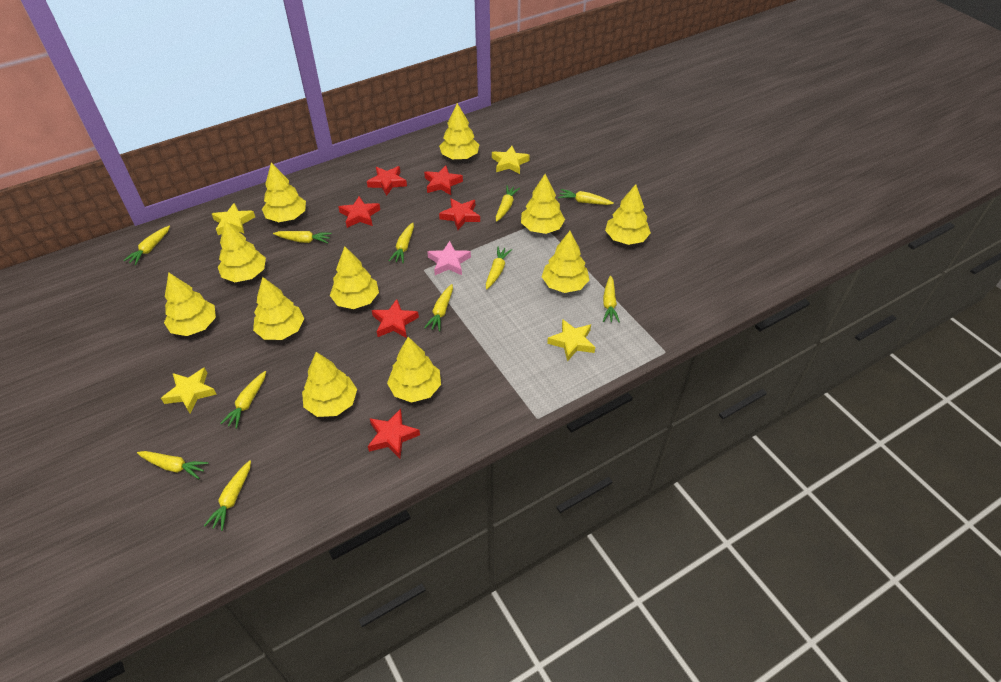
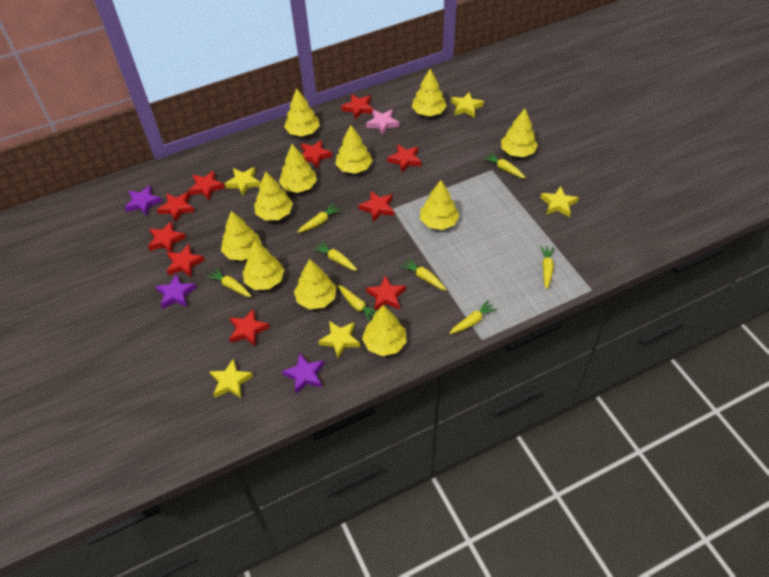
purple star: none = 0 -> [125,185,162,216] [155,274,196,309] [282,353,324,394] = 3
red star: [338,196,380,228] [367,166,407,196] [368,409,420,458] [372,299,419,338] [424,165,463,195] [439,198,480,230] = 6 -> [148,221,186,253] [157,192,195,222] [167,244,205,277] [188,171,225,200] [229,308,270,346] [301,140,332,168] [341,94,374,120] [358,191,394,222] [366,276,406,311] [387,144,422,173] = 10
yellow carrot: [123,226,170,265] [137,451,209,479] [204,460,251,531] [220,371,266,429] [273,231,332,243] [389,222,414,263] [424,284,453,332] [486,247,512,289] [496,185,520,222] [558,189,614,205] [603,276,620,323] = 11 -> [206,268,252,297] [298,203,342,233] [313,241,357,271] [338,285,377,321] [400,258,447,290] [449,300,497,334] [483,152,526,178] [540,246,554,289] = 8
yellow star: [161,367,217,413] [212,203,255,235] [492,146,530,174] [547,319,595,361] = 4 -> [209,359,253,399] [225,167,260,196] [318,321,360,358] [451,92,484,118] [541,186,579,217] = 5

